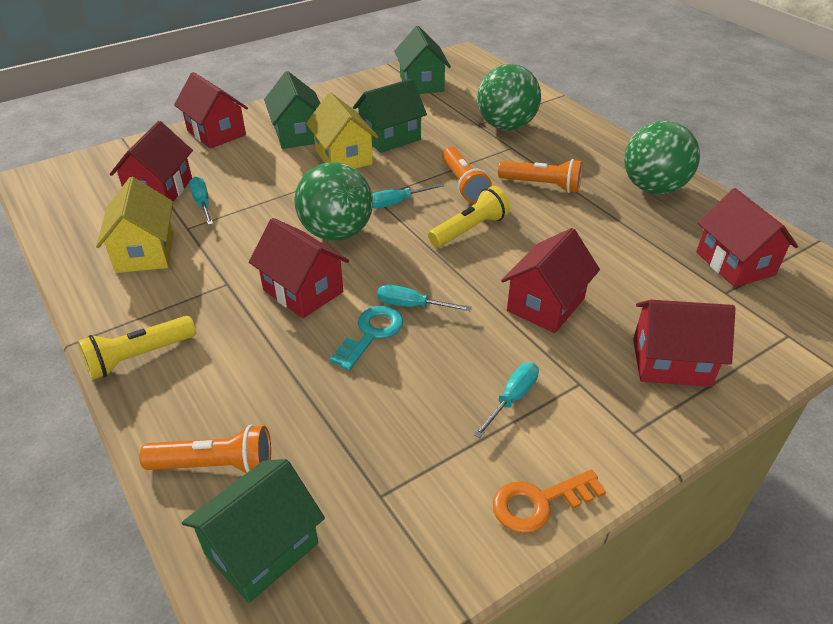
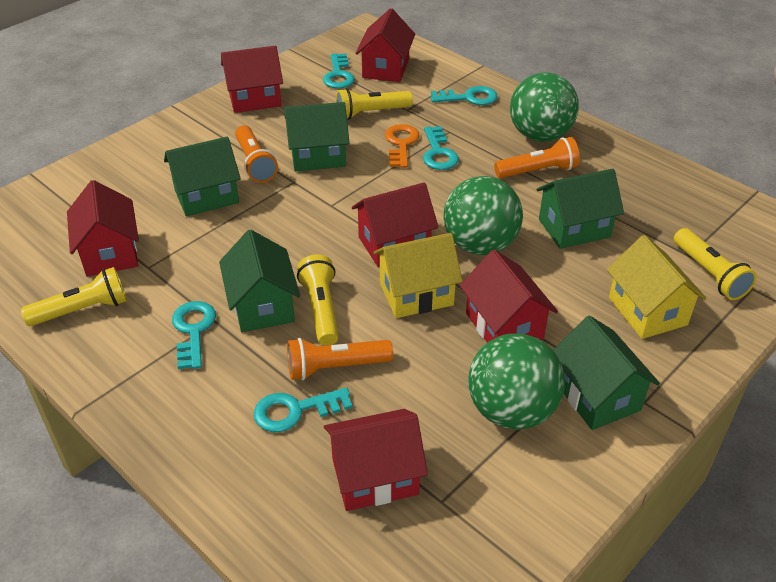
green house: [182,459,325,603] [264,71,320,149] [353,79,427,153] [394,26,451,94] = 4 -> [164,137,241,216] [219,230,300,332] [284,102,350,171] [537,169,624,249] [553,315,660,430] = 5
turquoise key: [330,306,403,371] = 1 -> [172,301,216,369] [254,387,352,432] [323,53,355,89] [423,126,459,170] [431,86,497,105] = 5
turquoise screwdriver: [189,177,213,225] [372,183,444,209] [377,285,472,312] [474,363,539,438] = 4 -> none = 0
yellow flashlight: [78,316,196,380] [428,186,510,247] = 2 -> [21,267,127,326] [297,254,339,346] [336,88,413,120] [674,228,757,300] = 4

